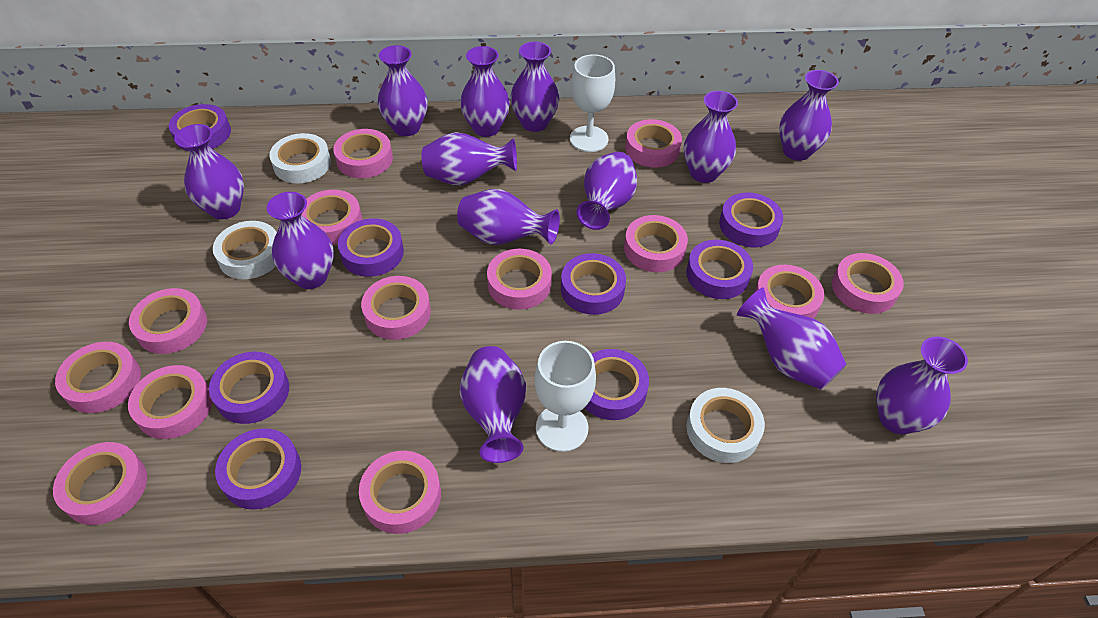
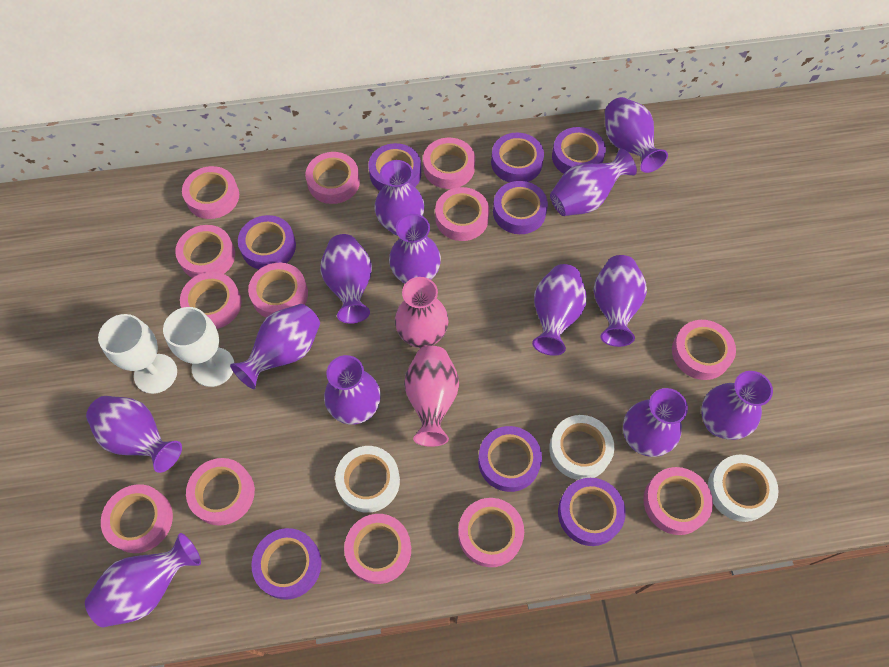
pink vase: none = 0 -> [395,277,449,348] [404,346,459,447] = 2

